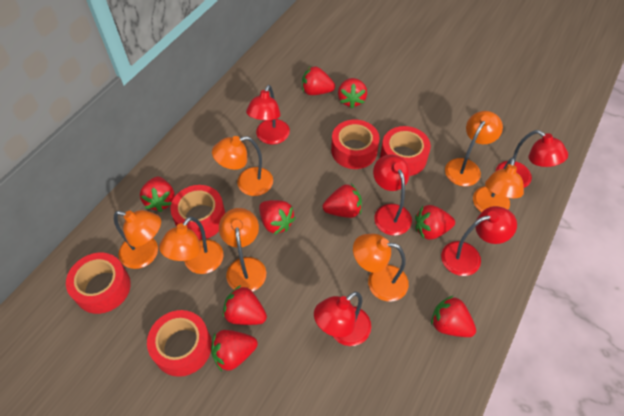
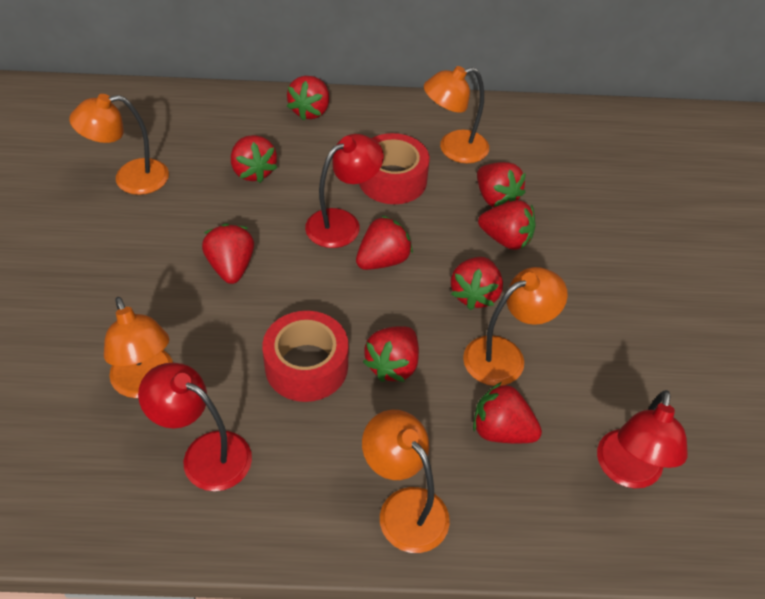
orange lamp: [114,210,161,269] [159,217,224,274] [212,136,273,196] [219,208,266,292] [353,234,409,302] [445,111,503,186] [473,158,524,212] = 7 -> [69,94,169,195] [104,297,173,398] [362,410,450,553] [424,66,489,163] [463,267,568,386] = 5
red lamp: [246,85,290,144] [314,292,371,346] [373,154,412,236] [441,206,517,276] [496,130,568,188] = 5 -> [138,363,252,491] [305,134,384,248] [597,390,688,488] = 3
red tape: [66,253,131,314] [147,310,212,377] [170,185,225,240] [331,120,380,169] [380,126,431,176] = 5 -> [262,311,348,402] [359,133,429,204] = 2

